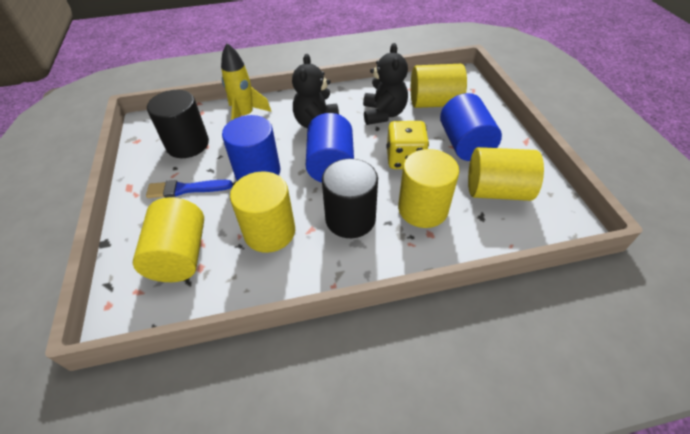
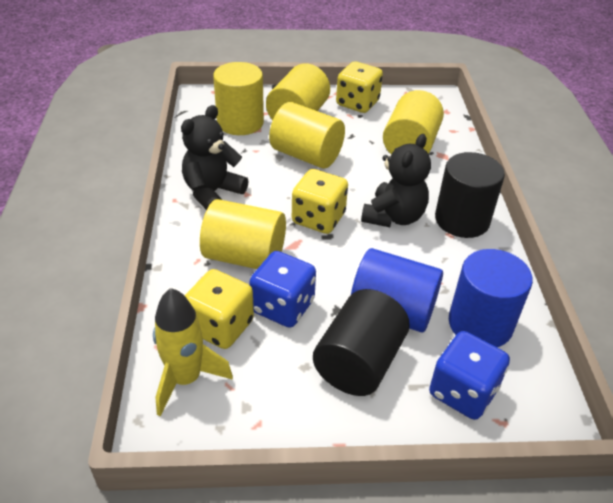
blue brush: [146,180,233,198] = 1 -> none = 0
blue cylinder: [222,115,280,181] [306,113,354,182] [440,93,502,161] = 3 -> [351,248,443,332] [449,249,533,347] = 2
blue dice: none = 0 -> [249,251,316,328] [429,331,510,420] = 2
yellow dice: [386,121,429,169] = 1 -> [185,269,254,349] [292,169,348,234] [336,61,383,113] = 3

